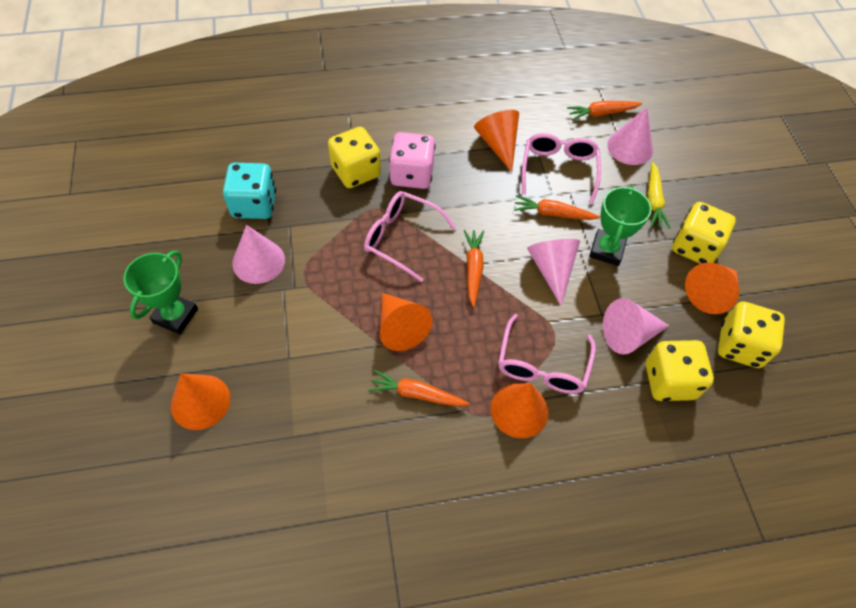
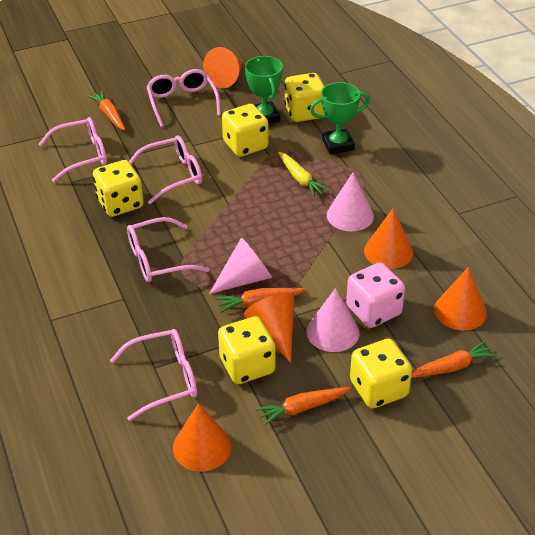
pink cone: [232,225,285,284] [527,239,580,306] [603,298,669,355] [607,107,653,165] = 4 -> [209,237,272,294] [307,288,360,352] [327,173,374,231] = 3
pink glasses: [364,191,456,282] [498,314,596,394] [522,133,601,204] = 3 -> [38,117,107,182] [110,329,197,421] [127,217,209,282] [129,136,202,204] [146,69,221,127] = 5
turquoise dice: [223,163,276,219] = 1 -> none = 0
yellow dice: [328,127,381,188] [646,340,714,401] [672,202,736,264] [718,302,785,368] = 4 -> [93,160,144,217] [218,316,276,384] [222,104,269,157] [284,73,325,122] [350,339,412,408] = 5

